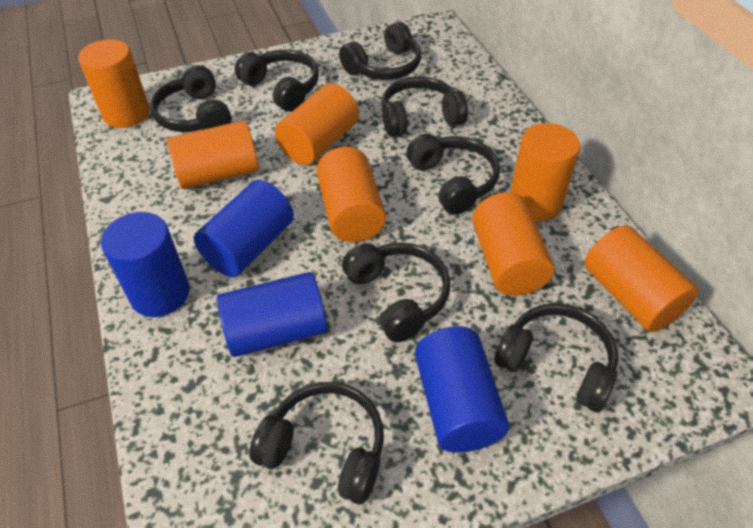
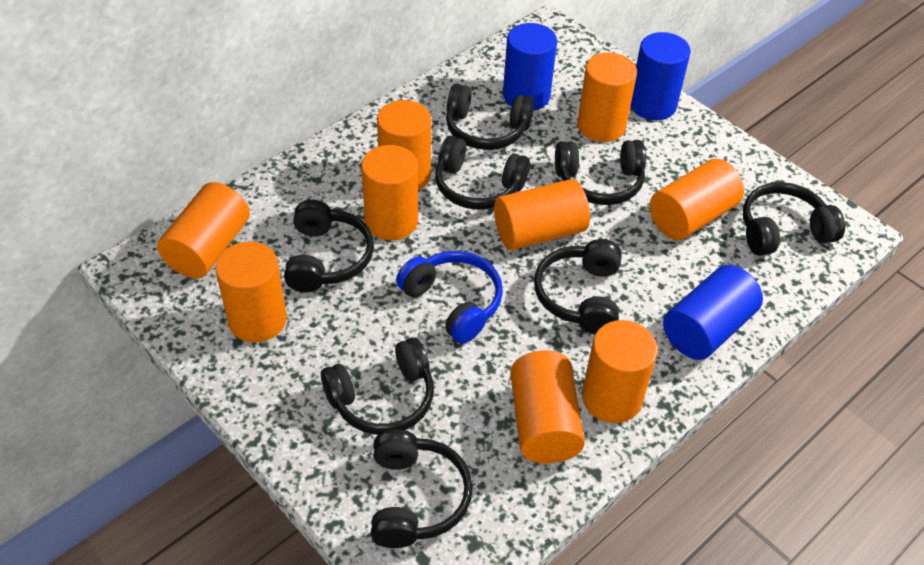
blue cylinder: [101,212,190,317] [194,180,294,277] [217,272,327,357] [415,326,509,453] = 4 -> [503,23,557,111] [630,32,691,120] [663,265,763,360] = 3
blue headphones: none = 0 -> [396,251,503,344] = 1
orange cylinder: [78,39,150,128] [167,121,259,189] [275,84,359,165] [316,147,386,242] [472,192,554,296] [510,123,580,221] [585,225,699,332] = 7 -> [157,182,250,279] [215,242,287,343] [361,145,418,240] [377,100,431,190] [494,179,590,250] [510,350,585,463] [577,53,637,142] [582,320,658,423] [650,159,744,240] = 9

